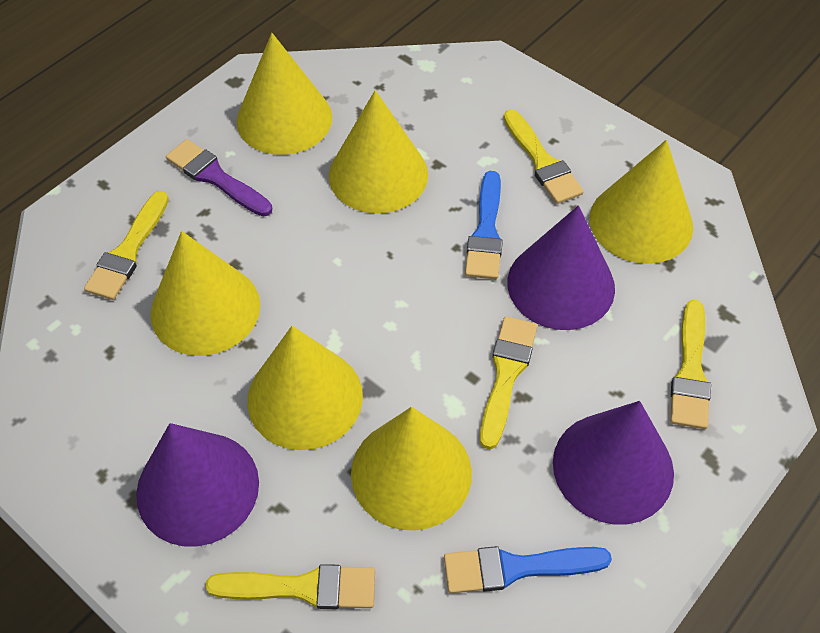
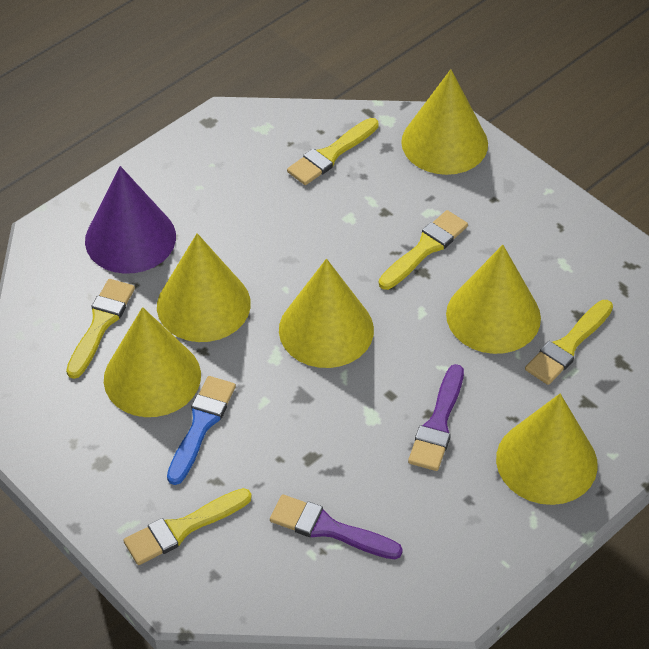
blue brush: [444,546,612,593] [465,171,503,279] = 2 -> [167,376,236,485] = 1
purple brush: [166,139,272,216] = 1 -> [270,494,403,559] [408,364,464,471] = 2
purple cone: [136,423,259,546] [508,205,615,330] [553,401,674,524] = 3 -> [85,166,176,274] = 1

